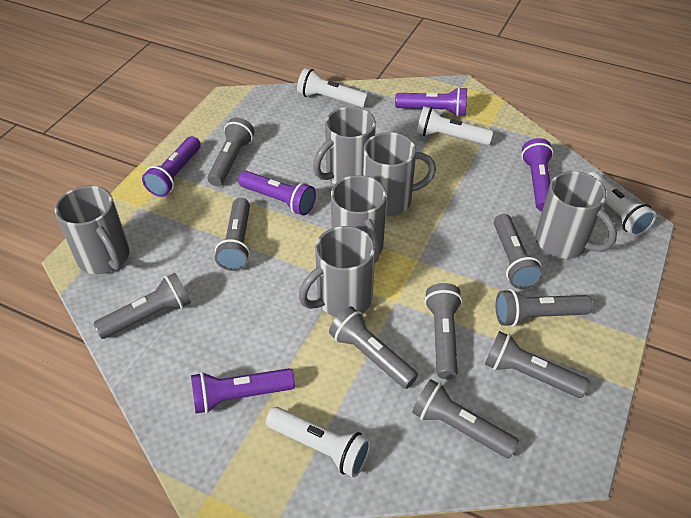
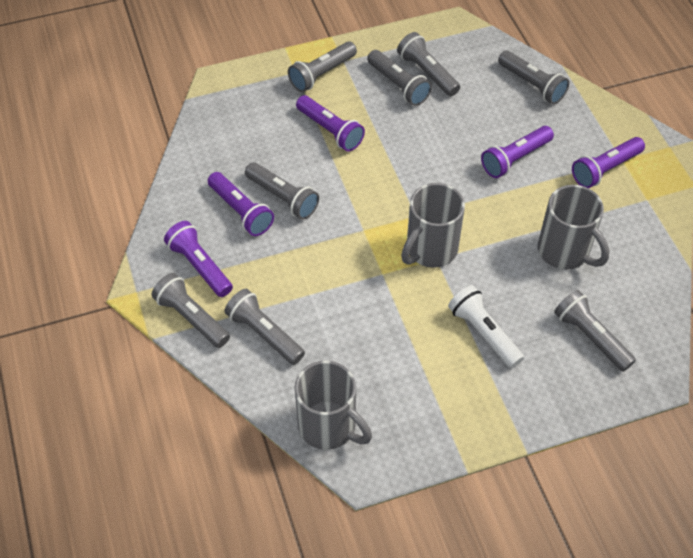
grey flashlight: [93,273,191,339] [207,117,254,187] [215,198,250,271] [329,307,418,389] [412,379,519,459] [425,283,462,379] [485,331,590,398] [494,214,543,289] [496,289,593,327] = 9 -> [152,273,230,348] [224,289,305,365] [245,162,319,220] [288,41,357,92] [367,50,432,106] [397,32,460,96] [498,50,569,104] [554,290,636,372] = 8
grey mug: [55,185,130,274] [299,226,375,317] [313,107,376,184] [331,175,387,263] [363,132,436,216] [535,171,617,259] = 6 -> [294,360,372,450] [401,183,465,268] [538,185,610,269] = 3
white flashlight: [266,407,371,478] [297,68,369,108] [417,106,493,145] [588,172,656,236] = 4 -> [448,285,524,368] = 1

